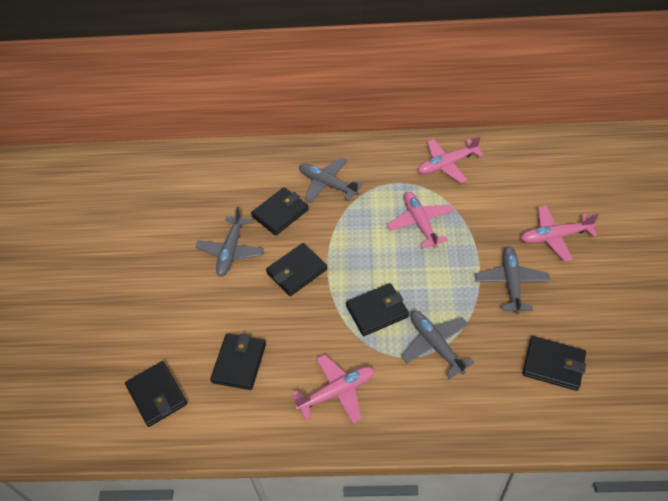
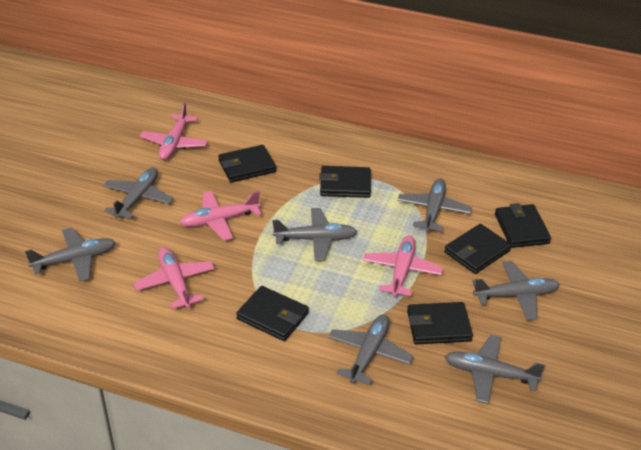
grey plane: [196,207,264,277] [299,158,363,202] [401,311,475,379] [475,246,550,314] = 4 -> [25,228,116,282] [103,168,173,219] [272,208,357,261] [328,314,413,385] [397,178,472,232] [445,335,545,404] [472,261,560,320] = 7

